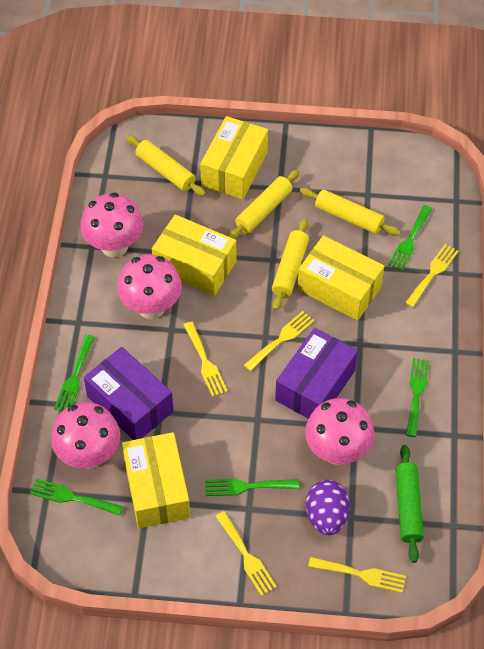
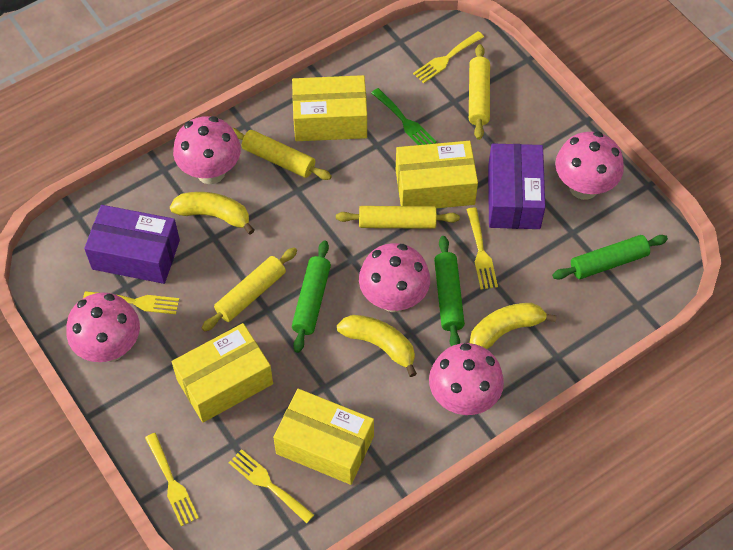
green fork: [30,478,123,516] [54,335,95,411] [205,479,299,496] [388,205,432,271] [406,358,430,437] = 5 -> [371,88,437,145] = 1
green rolling pin: [395,445,424,563] = 1 -> [292,240,331,353] [434,236,465,346] [552,235,668,280] = 3
pink mushroom: [51,402,120,469] [80,193,143,258] [117,255,182,319] [305,398,374,465] = 4 -> [66,292,140,362] [173,116,241,184] [359,243,430,312] [429,343,504,415] [555,131,624,200] = 5
purple egg: [306,480,350,535] = 1 -> none = 0
yellow banana: none = 0 -> [170,192,255,235] [337,315,417,377] [469,303,557,349] = 3

